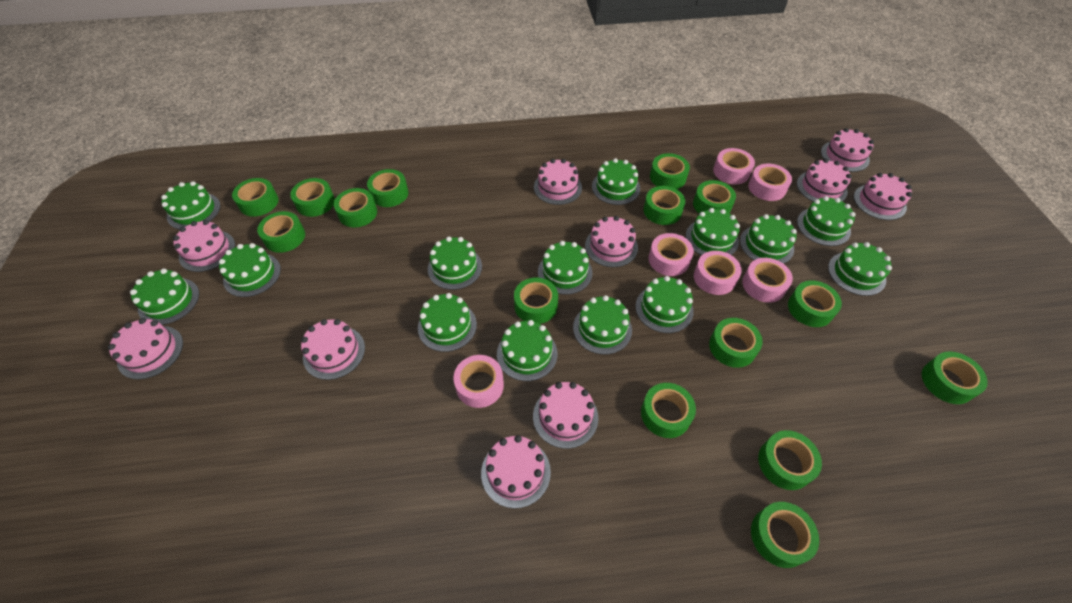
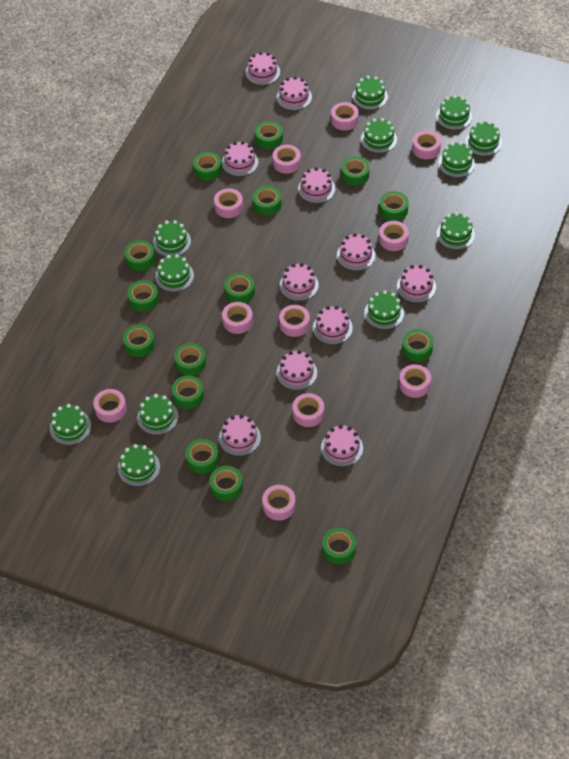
green cake: [130,269,199,325] [161,181,221,229] [219,243,281,297] [418,293,477,352] [428,237,482,290] [497,320,557,381] [538,241,592,295] [573,295,632,355] [592,158,640,205] [635,276,693,333] [686,208,740,255] [740,214,797,264] [797,196,856,246] [828,242,892,296] = 14 -> [49,404,91,445] [118,444,160,486] [137,394,179,435] [153,220,191,256] [155,254,194,292] [352,76,388,110] [361,118,397,153] [364,290,404,329] [436,95,472,130] [436,212,475,250] [438,142,475,178] [465,121,502,156] = 12
pink cake: [108,318,183,379] [173,220,235,272] [301,319,365,380] [481,435,551,509] [533,382,598,449] [534,159,582,205] [585,216,638,267] [797,159,852,202] [821,128,874,172] [854,173,912,220] = 10 -> [219,414,261,456] [222,141,258,176] [245,52,280,85] [277,76,312,110] [277,350,317,390] [280,263,319,301] [298,167,335,203] [313,306,353,345] [321,425,363,467] [337,233,375,271] [397,265,436,303] = 11
pink tape: [453,355,504,408] [649,233,694,276] [694,251,742,295] [713,148,755,184] [742,258,793,303] [748,163,792,201] = 6 -> [93,389,127,423] [214,188,243,218] [222,302,253,334] [262,485,296,521] [273,145,301,174] [279,305,310,337] [293,393,324,427] [331,102,359,130] [379,221,409,251] [399,364,431,398] [412,131,441,159] = 11

